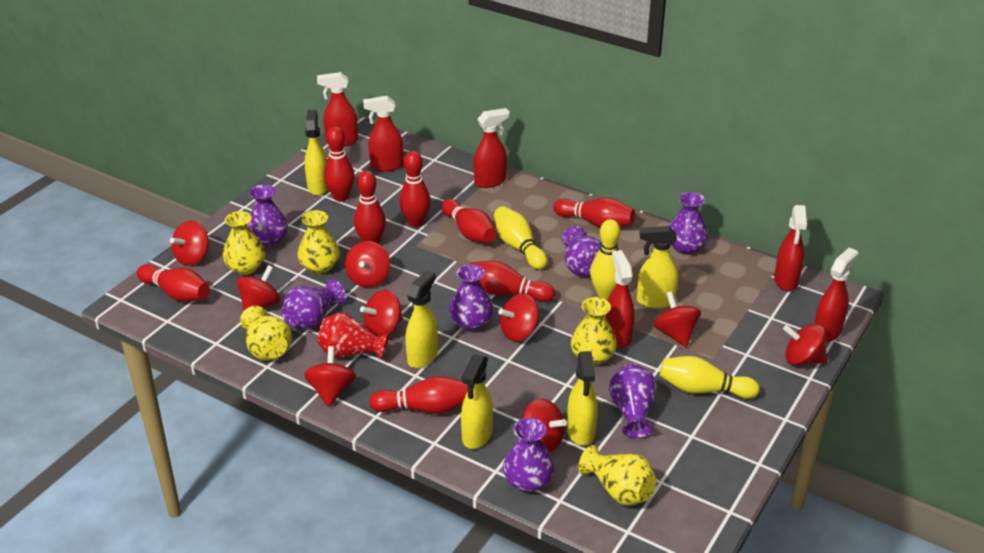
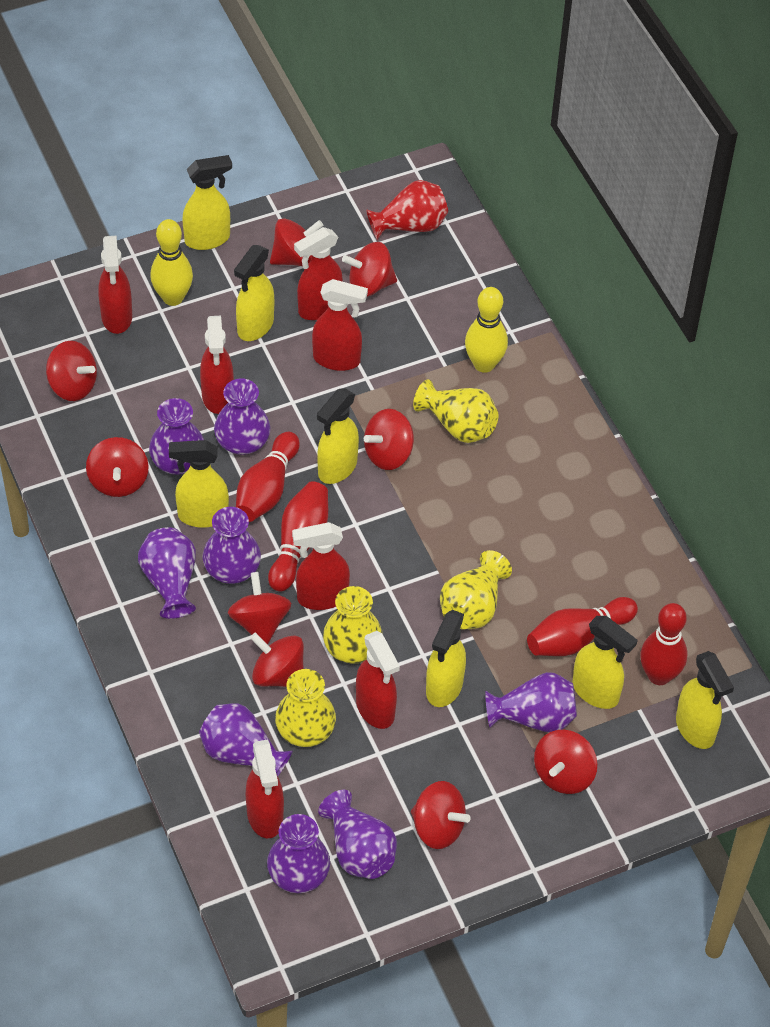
purple vase: [247,185,288,247] [282,279,346,330] [449,264,493,331] [503,418,555,492] [562,226,601,277] [609,364,657,438] [669,192,708,255] = 7 -> [138,527,196,619] [149,398,204,475] [199,703,293,776] [203,507,261,584] [214,378,270,455] [267,814,330,893] [318,790,397,879] [485,672,577,732] = 8
red bowling pin: [137,264,210,302] [324,126,355,201] [354,170,386,244] [369,376,468,414] [399,151,431,227] [441,199,497,243] [470,261,555,302] [553,198,635,228] = 8 -> [236,432,300,522] [268,481,328,592] [527,597,638,656] [640,603,687,685] = 4
red spray bottle: [317,72,358,146] [363,96,404,172] [474,108,510,188] [605,250,635,348] [774,205,807,291] [815,247,858,342] = 6 -> [98,236,132,334] [200,316,234,414] [246,739,284,838] [292,522,350,610] [294,227,343,320] [312,279,368,371] [356,631,400,729] = 7
yellow bowling pin: [494,206,548,270] [590,219,621,299] [660,356,759,399] = 3 -> [150,219,193,306] [465,287,508,373] = 2
yellow spray bottle: [305,110,328,196] [405,270,438,368] [461,354,493,449] [567,351,598,446] [637,226,678,309] = 5 -> [169,440,229,528] [182,155,232,250] [234,245,274,341] [317,389,359,484] [426,610,466,707] [572,616,638,709] [676,651,734,749] = 7
yellow vase: [223,211,265,275] [240,306,292,361] [298,210,340,274] [571,297,617,365] [578,445,657,506] = 5 -> [275,669,336,747] [323,586,382,664] [413,379,499,443] [440,550,512,629] = 4

